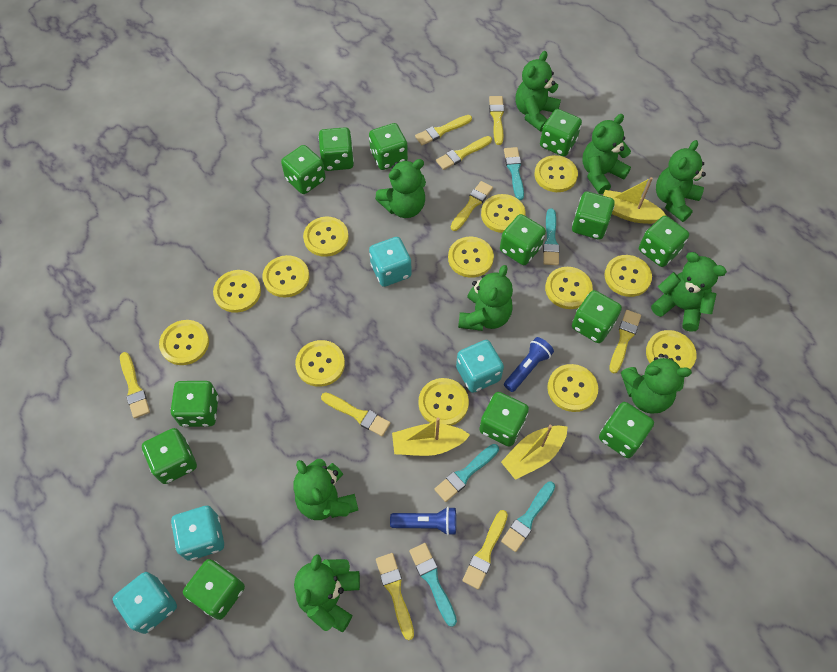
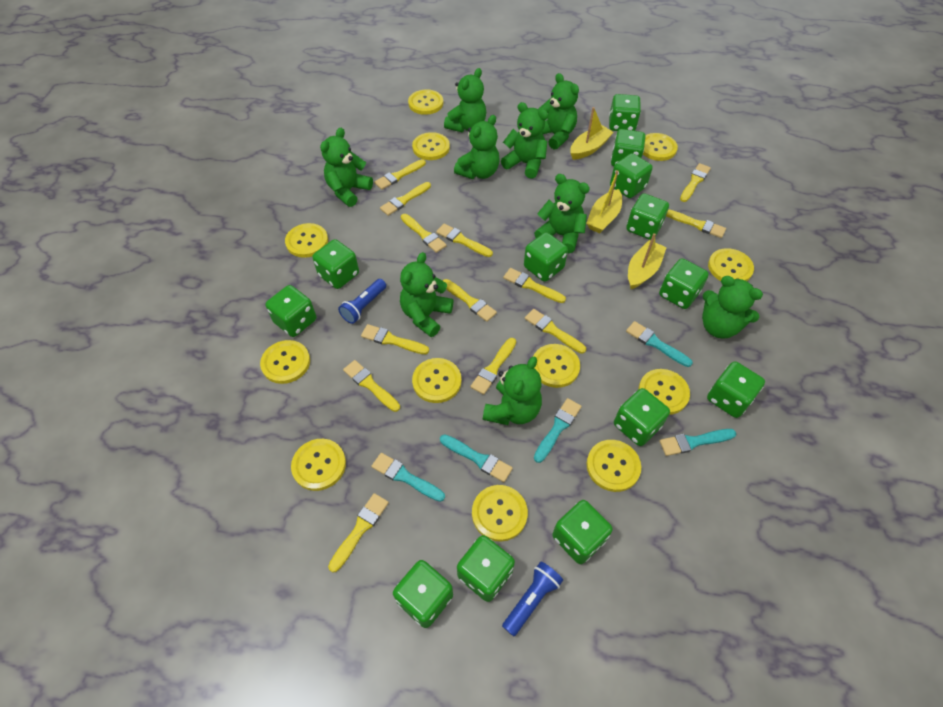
turquoise dice: [112,572,177,634] [171,506,224,561] [369,237,411,287] [456,340,504,393] = 4 -> none = 0
yellow brush: [120,352,150,419] [321,392,391,436] [376,553,414,640] [415,115,472,145] [436,136,492,170] [451,181,493,231] [462,510,508,589] [489,96,504,145] [609,310,641,373] = 9 -> [328,493,389,573] [343,360,400,412] [361,324,429,354] [374,159,426,190] [380,182,431,216] [401,214,447,253] [436,224,493,257] [443,279,497,322] [470,338,516,395] [503,268,566,303] [525,309,586,354] [666,209,726,238] [680,163,711,202] = 13
yellow button: [159,320,209,365] [213,270,261,313] [262,255,309,297] [295,340,345,387] [303,217,349,257] [419,378,469,426] [448,237,494,278] [481,194,526,233] [534,155,578,192] [545,267,593,309] [547,364,598,412] [604,255,652,297] [646,330,697,369] = 13 -> [260,340,310,384] [285,223,328,258] [291,439,346,491] [408,89,443,115] [412,132,450,160] [412,358,461,403] [472,485,528,542] [533,344,580,388] [586,440,641,492] [638,369,690,415] [643,133,678,161] [708,248,754,281] = 12

